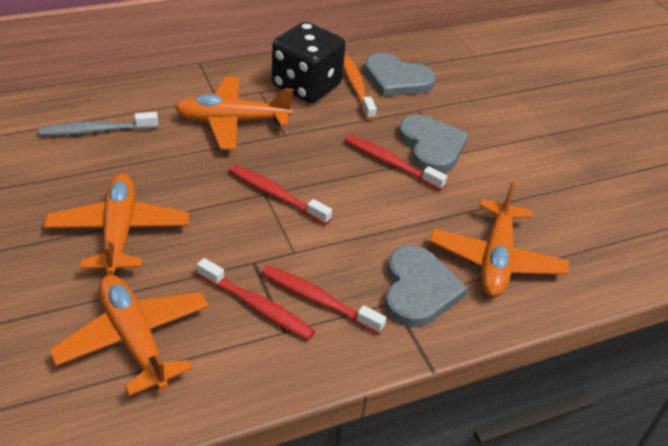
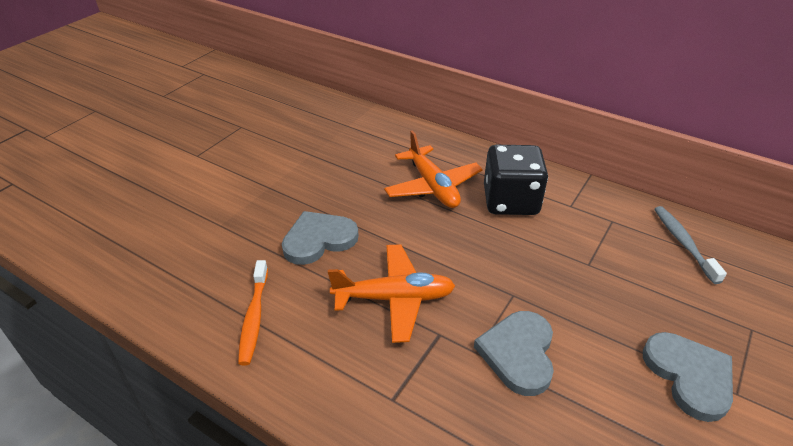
orange plane: [44,174,189,275] [49,275,209,396] [175,77,294,150] [430,181,569,297] = 4 -> [328,244,455,343] [384,130,483,208] = 2
red toothbrush: [197,258,315,340] [229,165,332,225] [261,265,386,334] [344,135,447,191] = 4 -> none = 0

